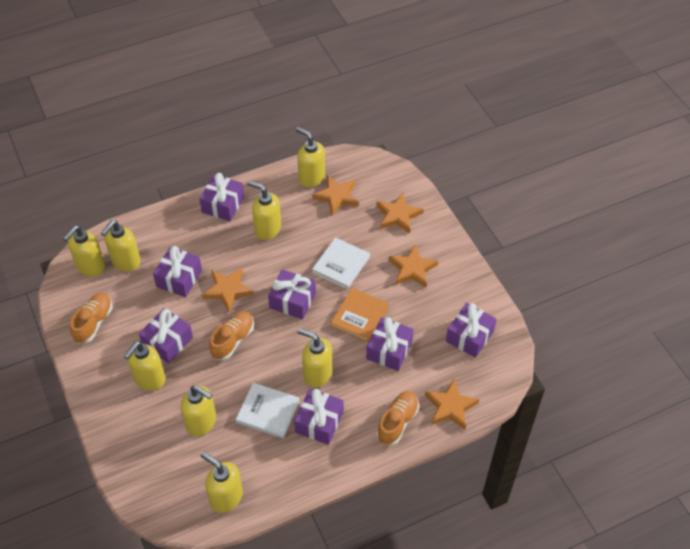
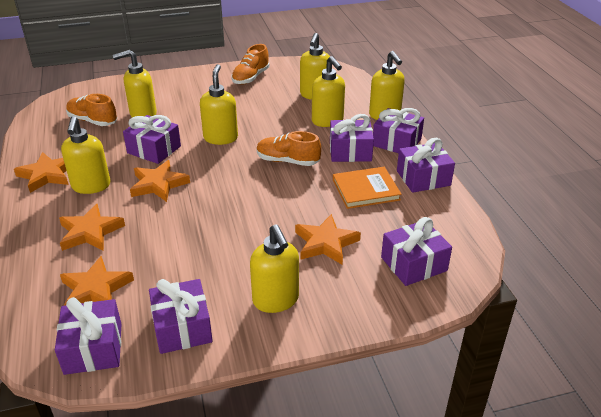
white book: [236,383,300,438] [312,237,370,289] = 2 -> none = 0
yellow soap dispenser: [63,225,105,277] [101,220,141,271] [124,341,165,391] [181,385,216,436] [201,452,243,513] [247,181,281,240] [296,127,325,187] [297,328,332,387] = 8 -> [61,116,110,194] [113,50,157,117] [200,64,238,145] [250,224,299,313] [300,33,330,100] [312,56,345,127] [369,51,405,120] = 7

